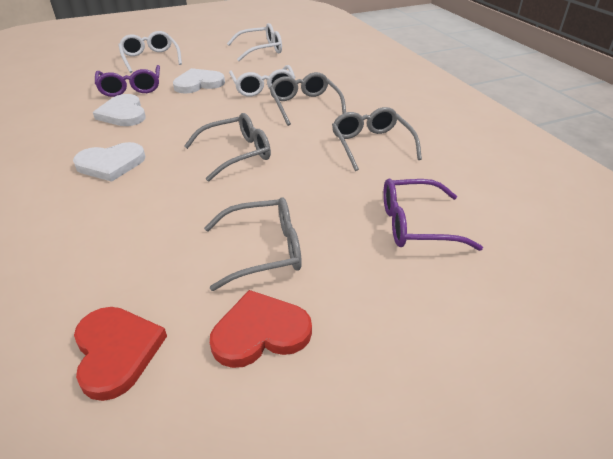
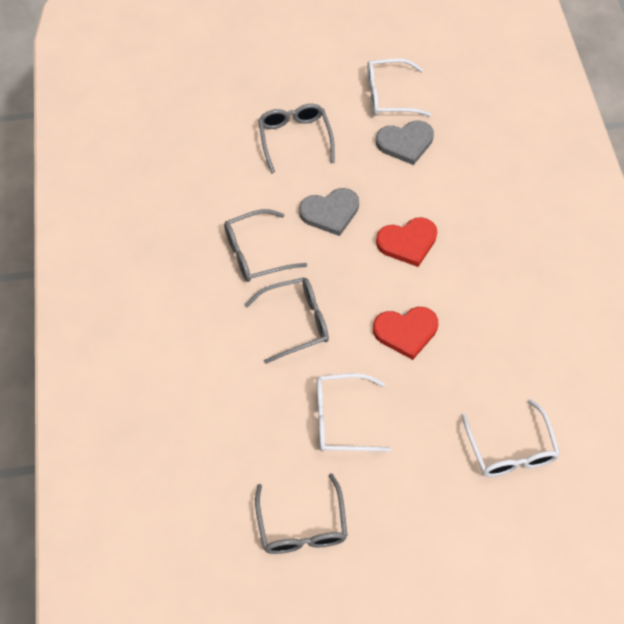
grey heart: none = 0 -> [299,188,359,236] [376,121,434,165] = 2
purple glasses: [95,65,160,97] [383,179,483,251] = 2 -> none = 0
white heart: [73,142,146,182] [93,94,146,126] [173,68,225,94] = 3 -> none = 0

